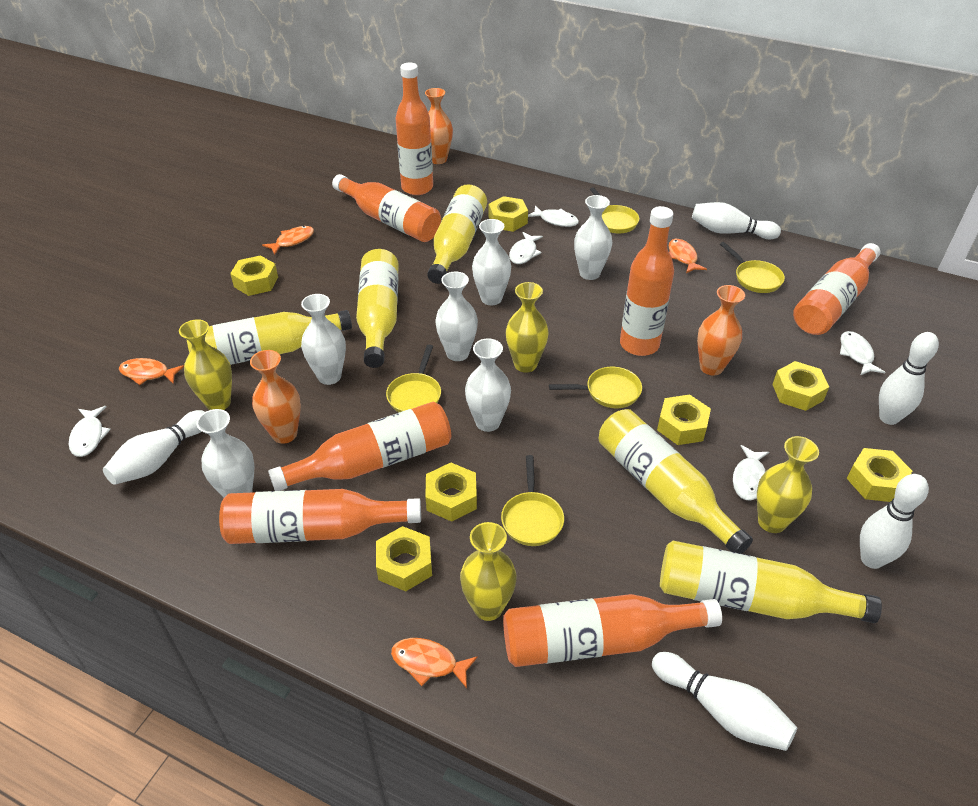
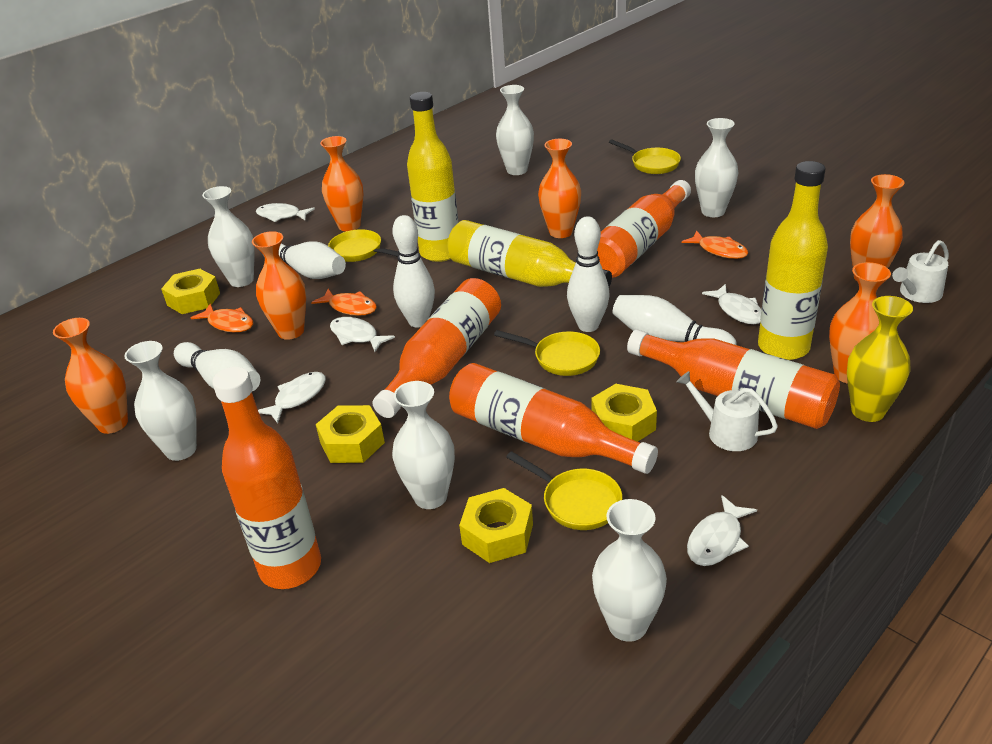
orange bottle: [219,489,421,544] [268,402,451,491] [332,174,441,242] [395,62,433,195] [503,594,722,667] [620,206,674,356] [793,243,880,335] = 7 -> [212,367,321,589] [372,278,501,418] [449,363,658,474] [597,180,691,278] [627,329,840,429] = 5
orange fish: [119,358,184,385] [262,226,314,255] [391,638,478,688] [669,239,707,273] = 4 -> [191,304,253,332] [311,289,377,316] [682,230,748,259] = 3
orange vase: [250,350,301,444] [425,88,453,164] [697,285,745,376] = 3 -> [53,318,128,434] [252,231,306,340] [320,136,363,231] [538,139,581,238] [829,262,891,384] [850,174,905,281] = 6
white watering can: none = 0 -> [676,371,778,451] [892,240,949,303] = 2
yellow bottle: [187,310,352,365] [356,249,399,368] [427,184,487,284] [599,409,753,554] [660,541,882,623] = 5 -> [407,92,459,262] [447,220,612,287] [758,161,828,360] = 3
yellow nut: [230,255,278,296] [376,526,432,591] [425,463,477,522] [489,196,528,232] [657,394,711,445] [772,361,829,411] [847,448,912,502] = 7 -> [161,269,220,314] [316,405,385,463] [459,488,533,563] [592,384,657,442] = 4
yellow pan: [386,345,441,412] [501,455,564,546] [549,367,642,408] [590,187,639,233] [720,242,785,293] = 5 -> [328,229,399,262] [494,330,600,376] [506,451,622,530] [609,139,681,174] = 4
yellow vase: [179,319,232,410] [460,522,517,621] [506,282,549,373] [757,436,819,533] = 4 -> [847,296,913,422] = 1

